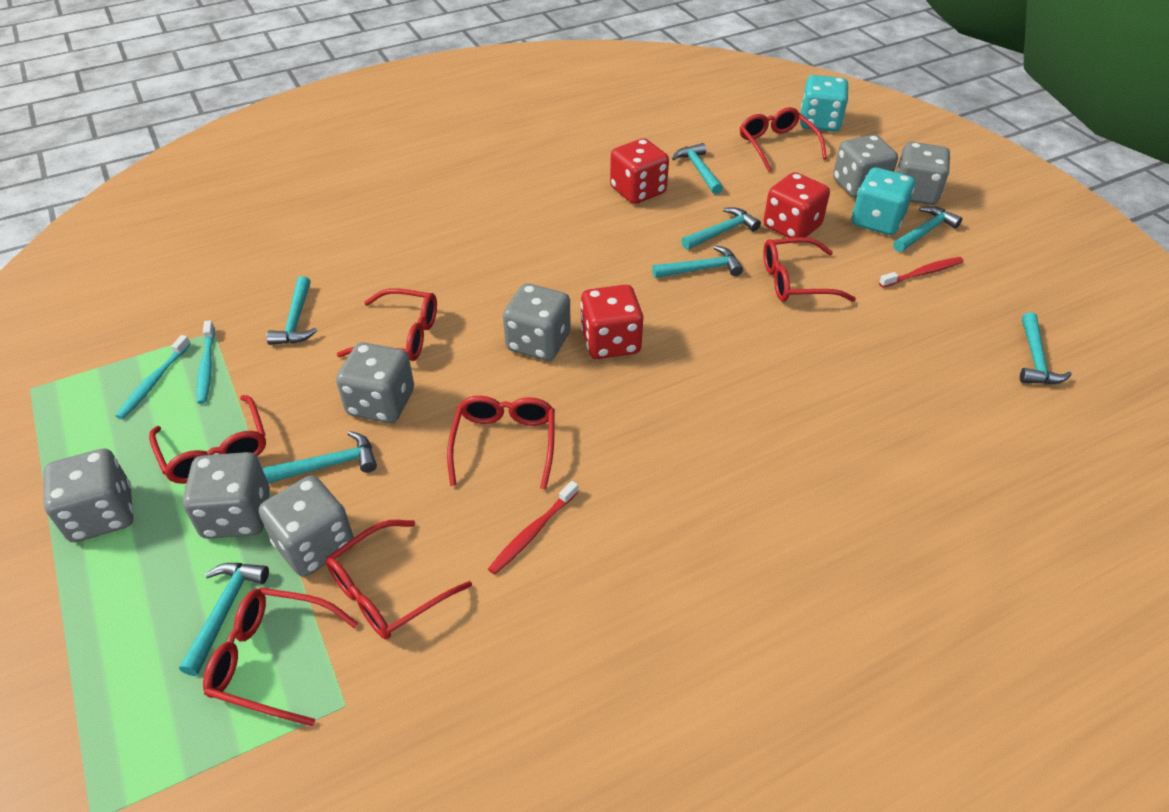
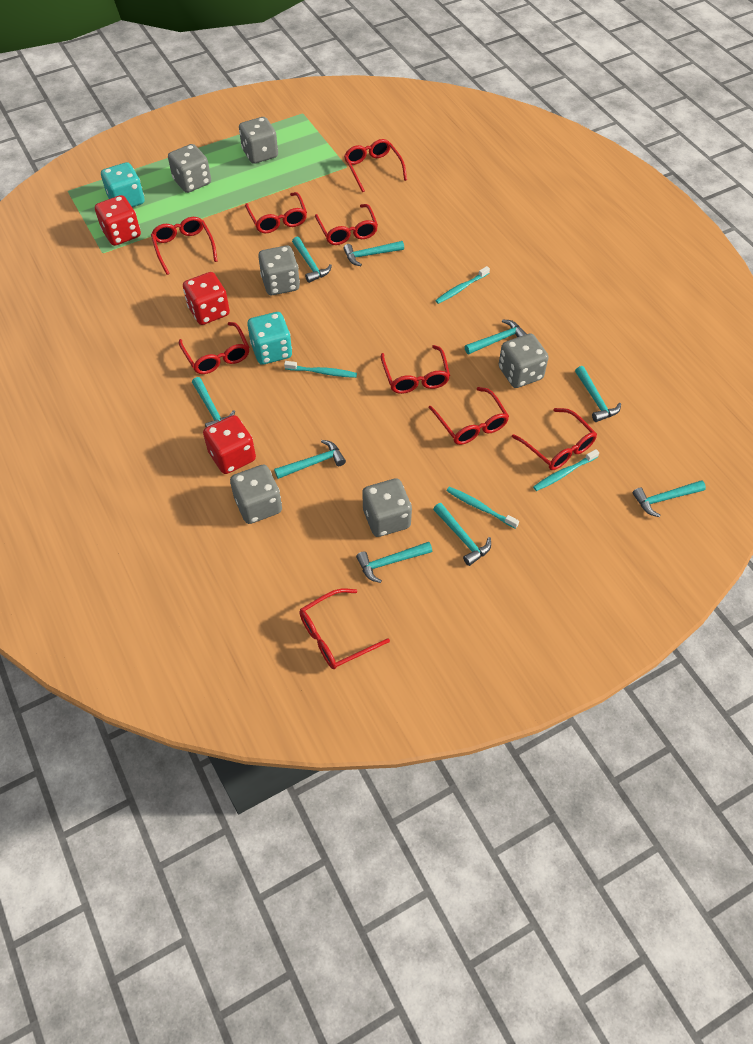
grey dice: [44,448,133,542] [183,452,270,539] [259,475,354,577] [336,342,414,423] [503,283,571,361] [833,135,898,198] [896,142,950,205] = 7 -> [168,144,211,193] [230,465,282,524] [239,117,278,164] [258,245,300,295] [362,479,412,537] [499,333,549,388] = 6
red glasses: [149,395,266,484] [203,587,358,726] [326,520,472,639] [337,288,437,361] [447,396,555,490] [740,107,827,172] [763,237,856,302] = 7 -> [151,217,217,275] [179,322,249,374] [245,192,307,233] [299,589,390,669] [315,204,378,245] [344,139,407,193] [381,345,450,394] [429,387,509,445] [512,408,597,470] = 9
red toothbrush: [488,481,578,575] [879,257,964,288] = 2 -> none = 0
turquoise hammer: [179,563,269,676] [262,431,377,483] [266,276,317,345] [652,246,743,278] [672,143,723,194] [681,207,761,250] [893,206,962,252] [1020,312,1072,385] = 8 -> [192,377,235,427] [274,440,346,479] [292,237,332,283] [343,241,404,266] [356,542,432,583] [433,503,491,566] [465,319,526,354] [575,366,621,422] [633,480,706,517] = 9
turquoise toothbrush: [116,335,191,419] [197,320,215,404] = 2 -> [284,361,357,378] [435,266,490,304] [446,487,519,529] [533,449,599,491] = 4

